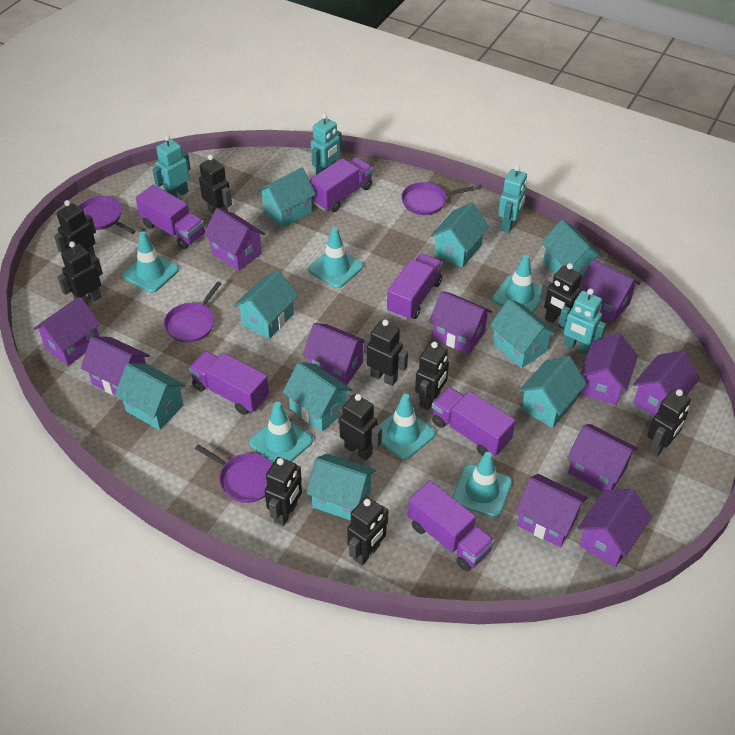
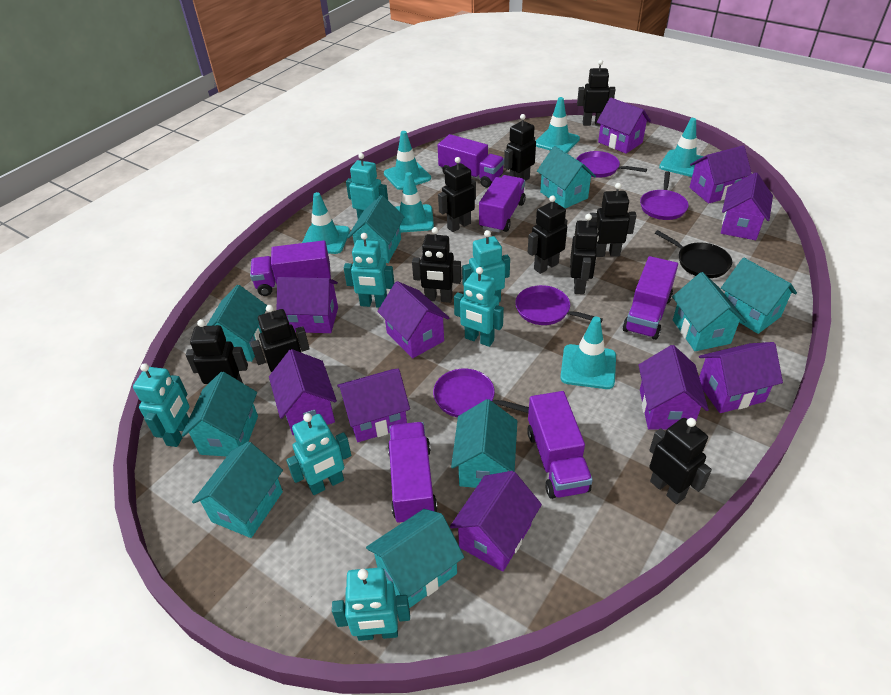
black pan: none = 0 -> [655,230,732,278] = 1
purple house: [33,297,101,366] [81,336,150,395] [203,208,265,271] [303,323,364,385] [429,291,492,354] [515,474,588,547] [567,424,638,491] [578,489,652,567] [579,259,640,323] [581,333,638,405] [633,351,700,416] = 11 -> [269,349,337,435] [277,277,338,333] [337,369,410,442] [377,281,449,358] [450,471,542,572] [597,98,651,154] [639,345,709,430] [689,146,752,204] [699,342,783,413] [721,172,773,240] = 10
turquoise robot: [152,135,191,198] [311,113,342,175] [498,165,527,233] [558,289,606,355] = 4 -> [133,363,190,447] [286,413,351,495] [332,568,410,641] [344,233,394,308] [346,153,388,219] [454,267,504,347] [462,230,510,302] = 7

